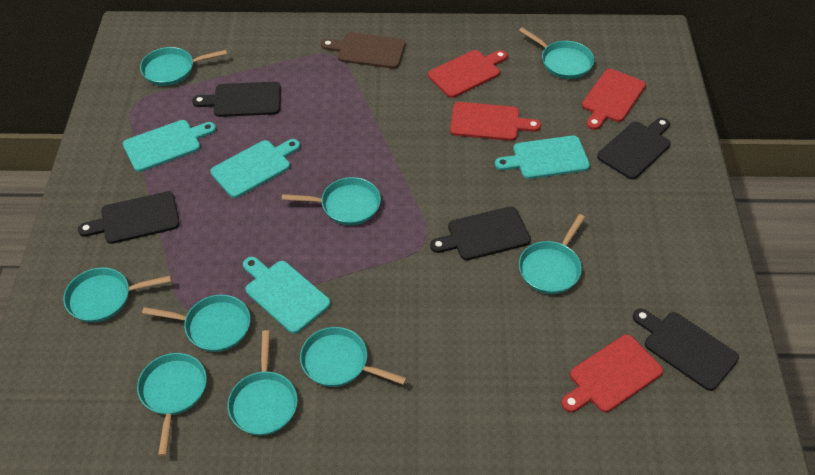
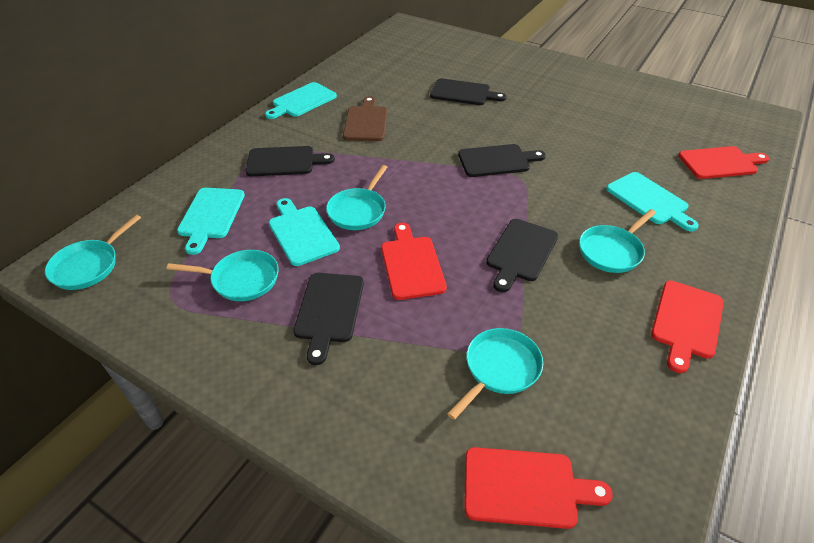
turquoise pan: [63,267,171,323] [137,353,207,456] [140,47,227,86] [142,295,250,352] [227,330,298,436] [282,177,381,225] [300,327,407,387] [519,27,594,79] [519,214,585,294] = 9 -> [45,215,141,290] [166,250,279,301] [326,165,387,230] [447,328,543,420] [579,209,656,273] = 5

